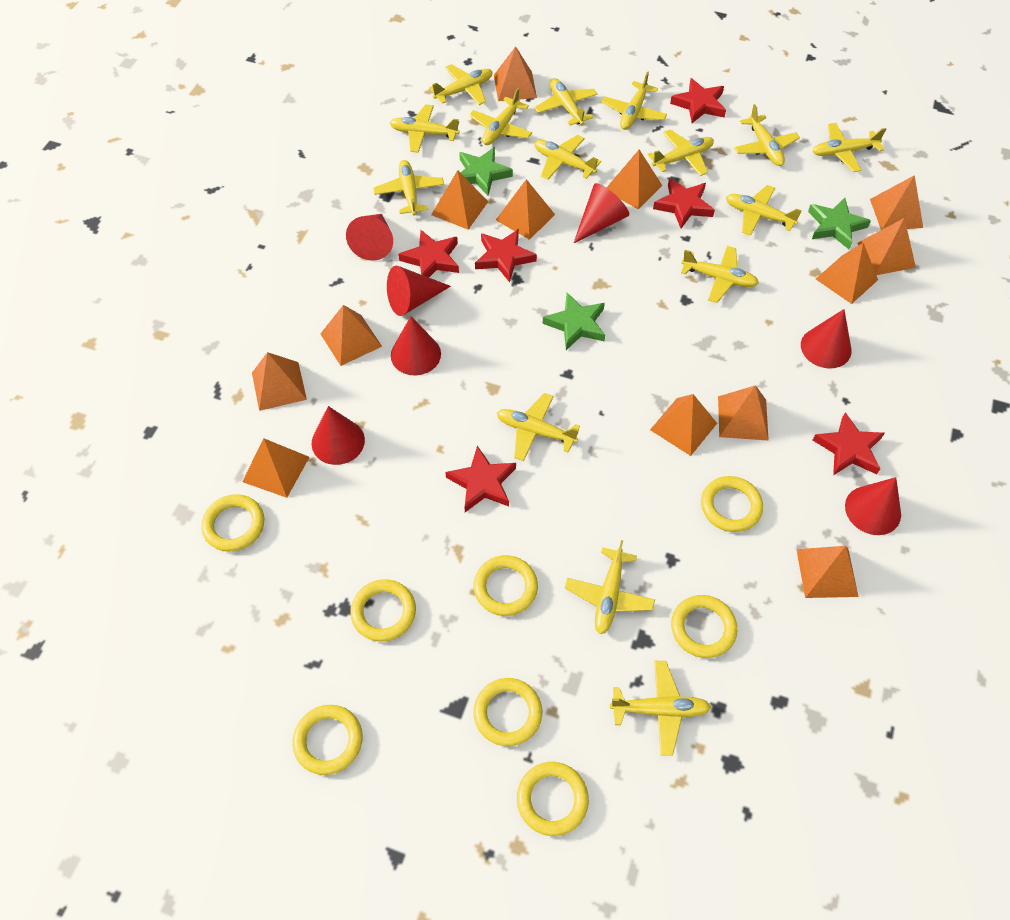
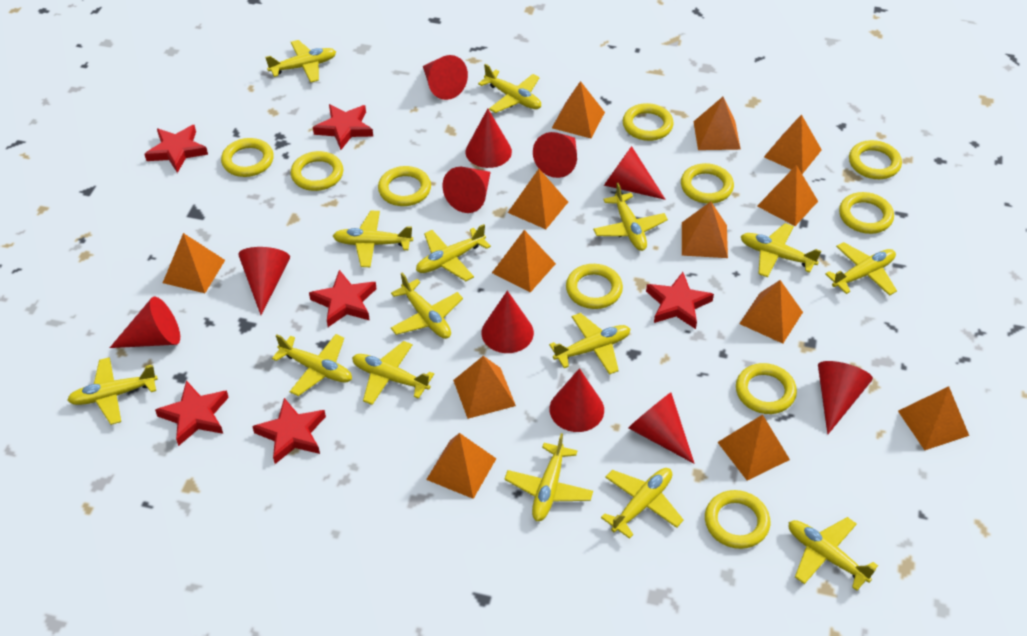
green star: [459,147,513,196] [543,293,605,350] [808,198,871,249] = 3 -> none = 0
red cone: [312,406,365,465] [346,214,393,261] [387,266,451,316] [391,316,441,375] [574,183,629,243] [801,309,851,368] [845,477,901,535] = 7 -> [110,297,180,348] [238,247,290,315] [423,55,468,100] [442,167,491,213] [466,109,512,168] [482,291,534,353] [533,132,577,178] [550,368,604,432] [604,146,666,200] [628,392,695,464] [818,361,873,435] = 11
yellow ring: [201,494,264,552] [292,705,363,775] [350,579,416,642] [473,555,538,616] [473,678,542,746] [517,762,589,836] [671,595,738,658] [701,476,763,532] = 8 -> [221,138,274,177] [291,151,343,191] [378,166,431,206] [566,264,623,309] [623,103,674,141] [681,163,734,204] [705,490,770,549] [736,363,797,414] [839,192,894,234] [849,140,902,179] = 10

